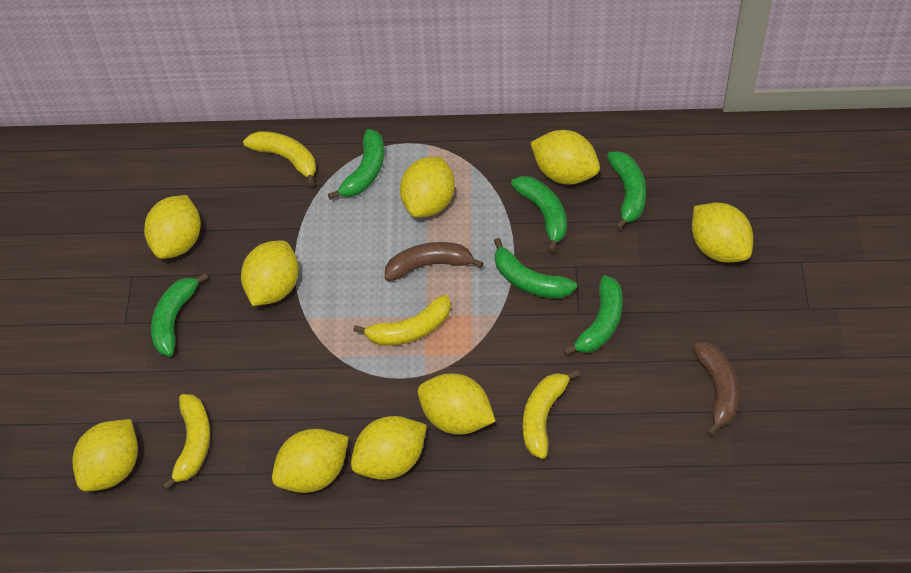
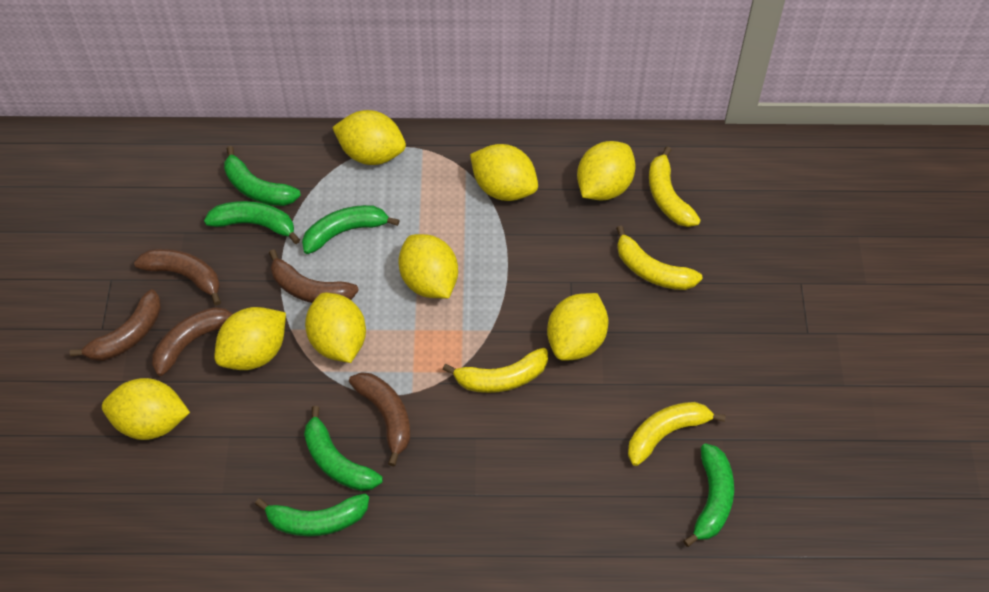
brown banana: [385,242,483,281] [692,342,739,436] = 2 -> [70,289,161,361] [134,249,221,306] [152,307,233,376] [269,249,359,303] [349,372,410,466] = 5
yellow lemon: [72,419,138,491] [144,195,201,259] [241,240,299,306] [272,429,349,493] [351,416,427,480] [400,157,455,218] [418,373,496,435] [530,130,600,185] [692,203,753,262] = 9 -> [102,378,190,440] [215,307,286,370] [305,293,366,363] [332,110,406,165] [399,234,458,299] [470,144,538,201] [547,293,608,361] [577,141,636,200] = 8

